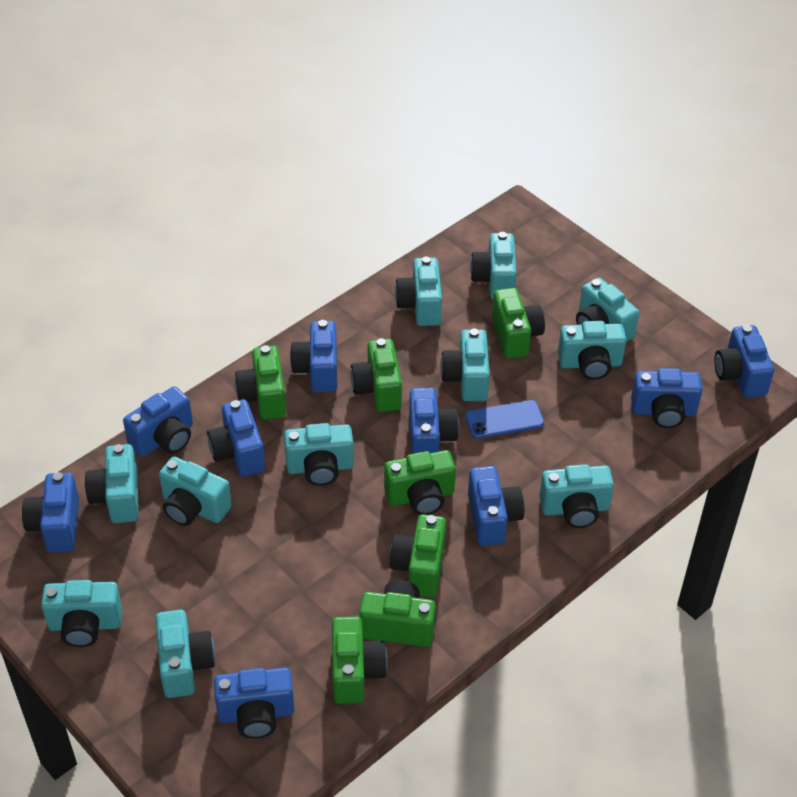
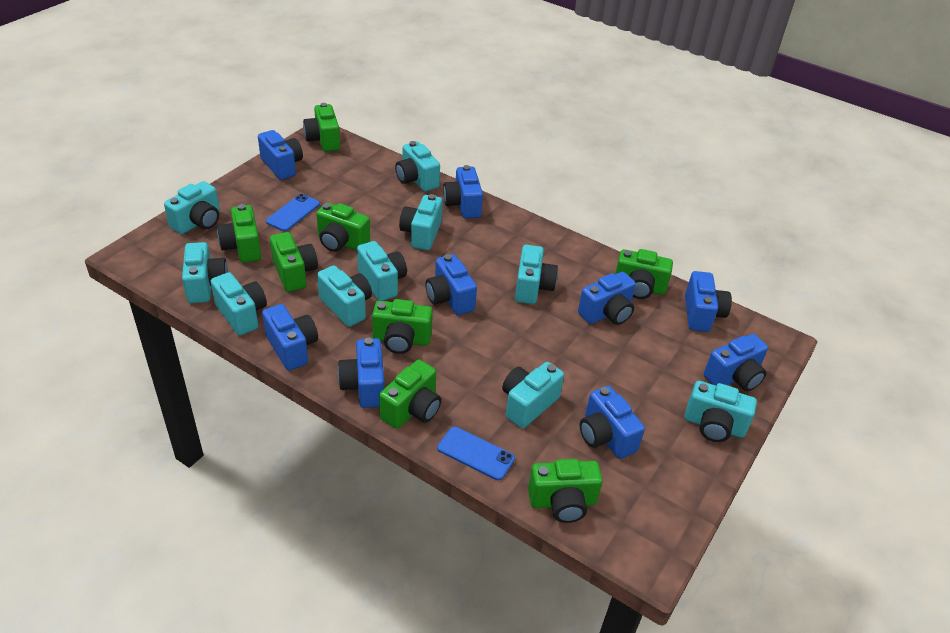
blue phone: [465,400,544,439] = 1 -> [266,194,320,231] [437,427,515,480] = 2
green camera: [235,345,286,420] [332,616,388,704] [350,338,402,412] [359,580,436,647] [384,450,456,515] [390,514,446,597] [492,288,545,359] = 7 -> [217,204,261,263] [270,232,318,292] [303,103,340,152] [316,203,370,252] [372,299,433,354] [379,360,442,429] [528,459,603,523] [615,249,673,299] = 8
turquoise camera: [41,580,122,647] [85,444,139,523] [156,610,215,698] [159,457,232,526] [284,423,354,486] [395,256,442,326] [440,329,490,401] [470,232,517,299] [539,464,614,528] [558,321,626,380] [576,278,639,342] = 11 -> [164,181,220,234] [182,242,228,303] [211,272,267,336] [317,265,372,327] [357,241,407,301] [395,141,440,192] [399,194,442,250] [502,362,564,428] [515,245,558,304] [685,381,757,442] = 10

